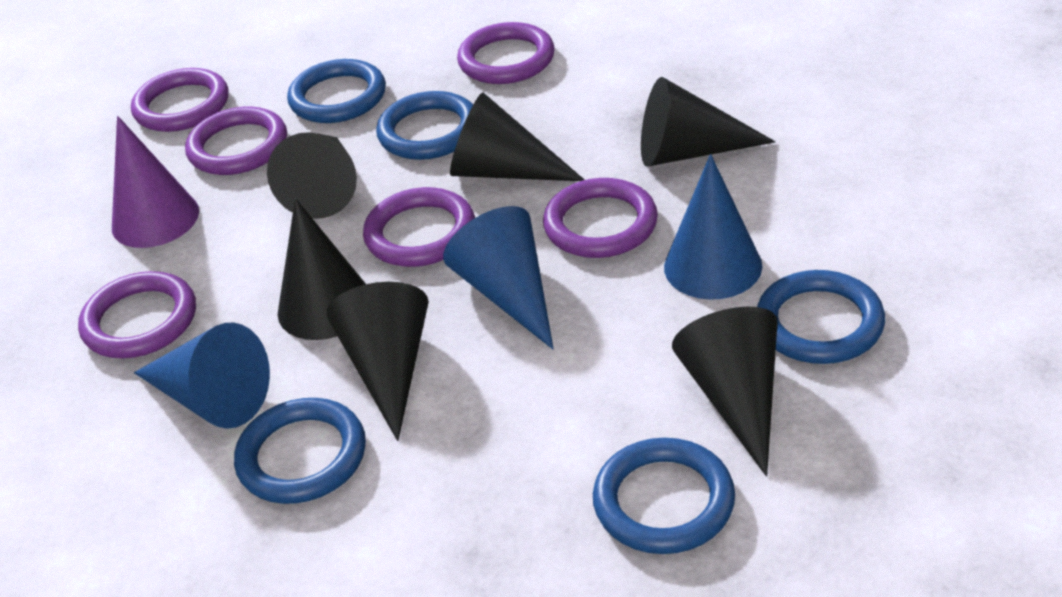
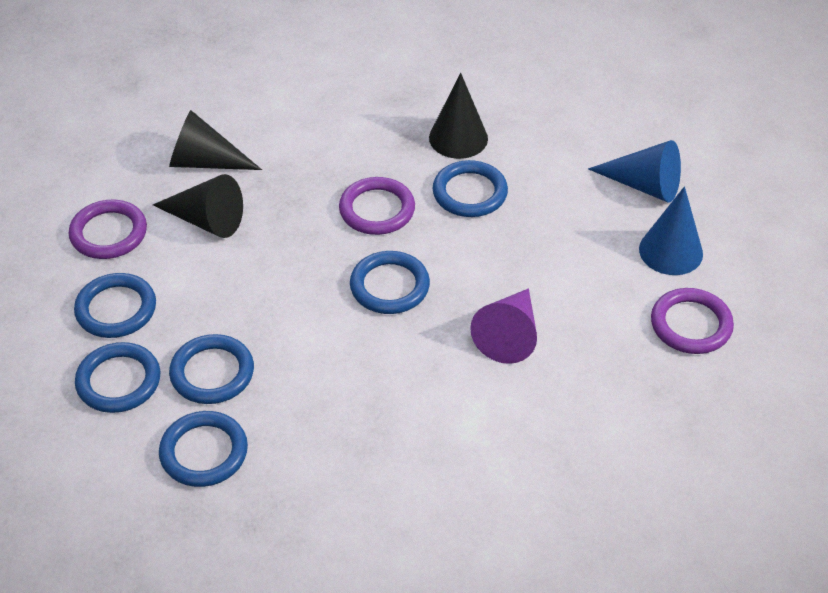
black cone: [267,132,357,219] [278,198,366,340] [327,282,429,441] [450,92,585,181] [641,77,776,167] [672,307,778,476] = 6 -> [153,174,243,238] [169,110,262,170] [429,73,488,159] = 3
blue cone: [134,323,270,429] [443,206,554,349] [664,154,762,300] = 3 -> [588,140,681,203] [639,186,703,275] = 2
blue ring: [234,398,366,504] [287,59,386,123] [376,91,473,160] [593,438,735,554] [757,270,885,364] = 5 -> [74,273,156,338] [75,342,161,413] [159,411,248,487] [169,334,254,404] [350,251,430,314] [433,160,508,217] = 6
purple ring: [78,271,196,358] [131,68,228,132] [185,107,287,175] [363,187,475,267] [457,22,555,84] [543,178,658,258] = 6 -> [69,200,147,259] [339,177,415,235] [651,288,734,354] = 3

